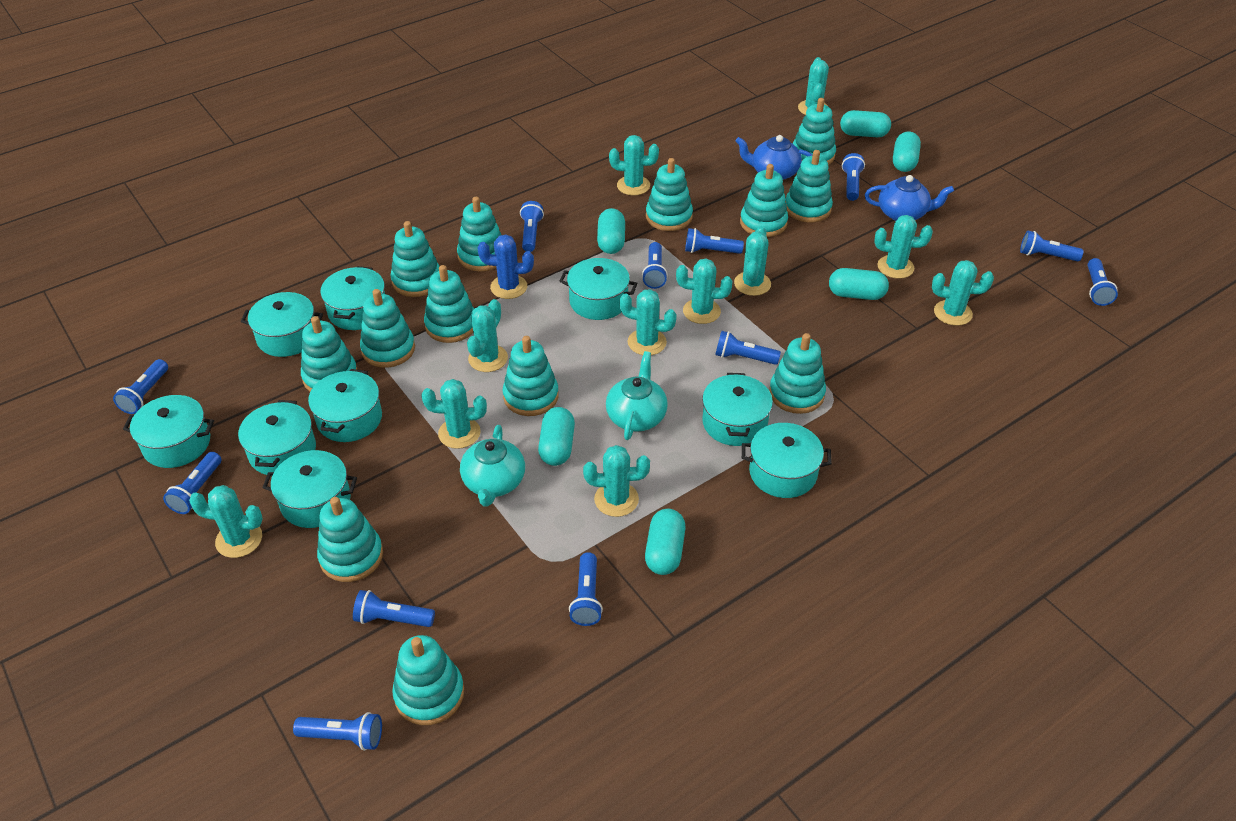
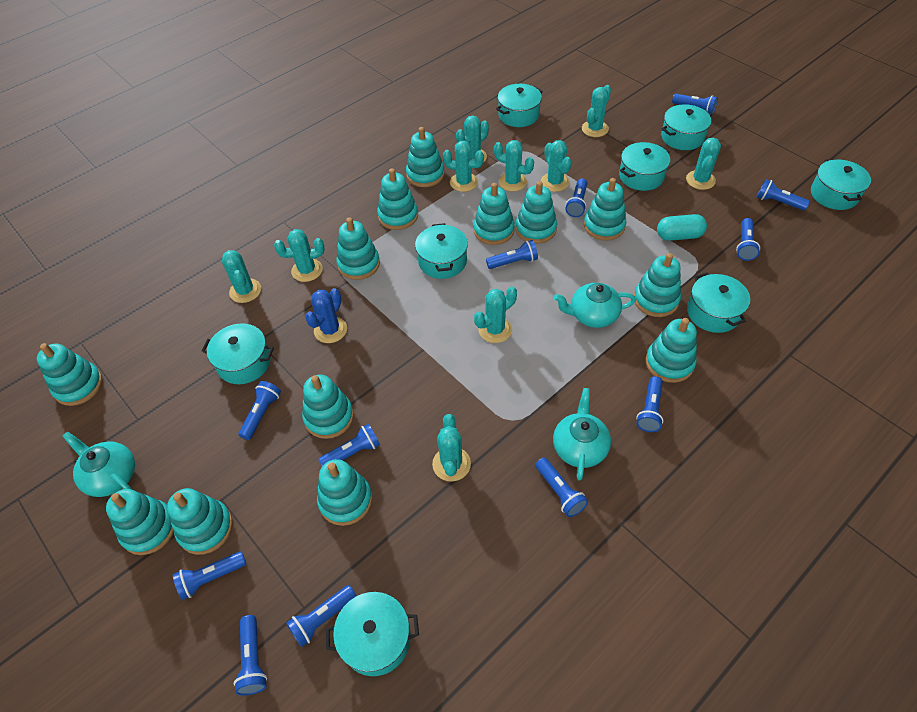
blue teapot: [735,135,813,180] [865,175,954,221] = 2 -> none = 0
turquoise cactus: [189,485,263,558] [421,379,487,449] [467,299,508,372] [583,445,650,517] [609,135,659,195] [619,289,677,355] [676,259,733,324] [734,226,771,296] [798,57,829,115] [874,215,933,279] [932,260,994,326] = 11 -> [222,250,261,303] [274,229,325,282] [432,414,471,481] [443,141,484,192] [456,115,489,163] [474,286,517,343] [494,140,534,192] [541,140,571,192] [582,85,611,137] [686,138,721,190] = 10
turquoise capsule: [538,407,575,466] [597,208,625,254] [645,509,686,575] [829,268,889,300] [840,110,891,137] [893,132,921,172] = 6 -> [657,214,707,241] = 1
turquoise pot: [123,395,214,468] [238,400,316,475] [241,292,323,357] [262,450,357,528] [308,369,382,442] [320,266,385,330] [560,258,637,320] [702,373,773,446] [742,423,832,498] = 9 -> [202,323,274,384] [326,592,419,676] [415,223,468,279] [496,84,543,127] [619,142,670,191] [661,104,712,150] [687,272,750,333] [811,159,871,210] = 8
turquoise teapot: [460,425,525,507] [606,351,668,440] = 2 -> [63,432,135,497] [553,388,611,481] [554,283,636,328] = 3

